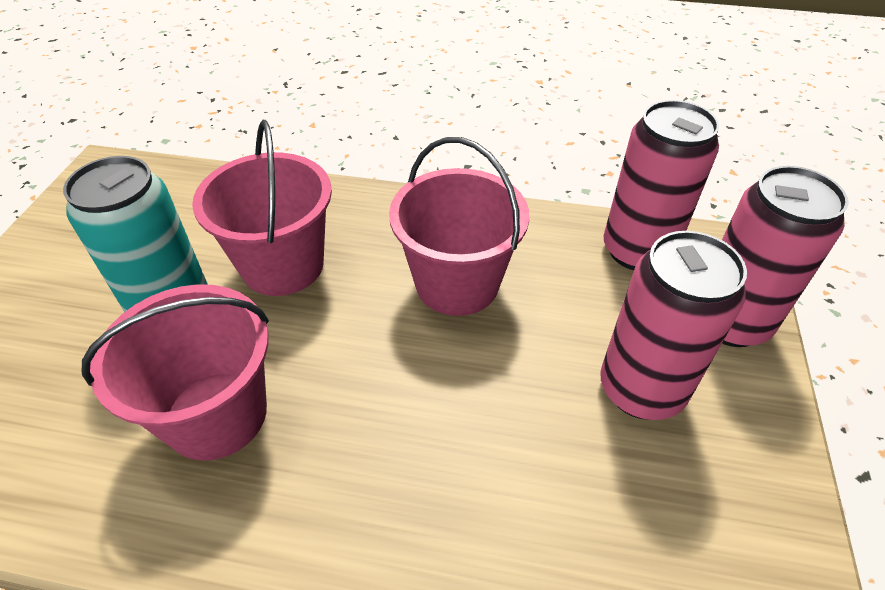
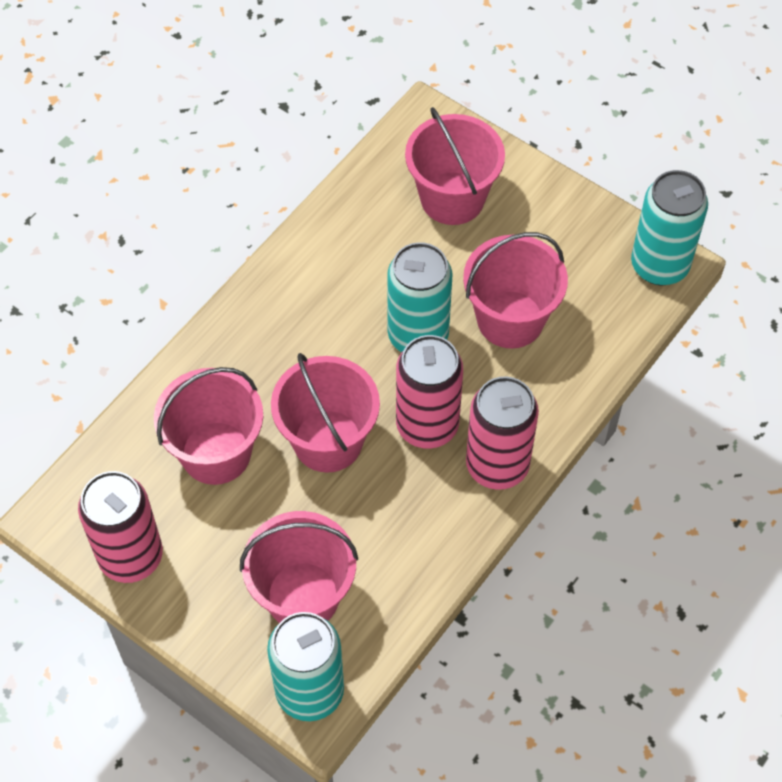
pink bucket: [82,284,269,461] [192,120,332,296] [389,137,529,316] = 3 -> [154,367,263,485] [240,511,358,623] [271,353,380,473] [405,107,505,225] [463,232,568,349] = 5
turquoise can: [63,156,208,312] = 1 -> [267,612,344,721] [387,242,452,352] [631,170,708,285] = 3

